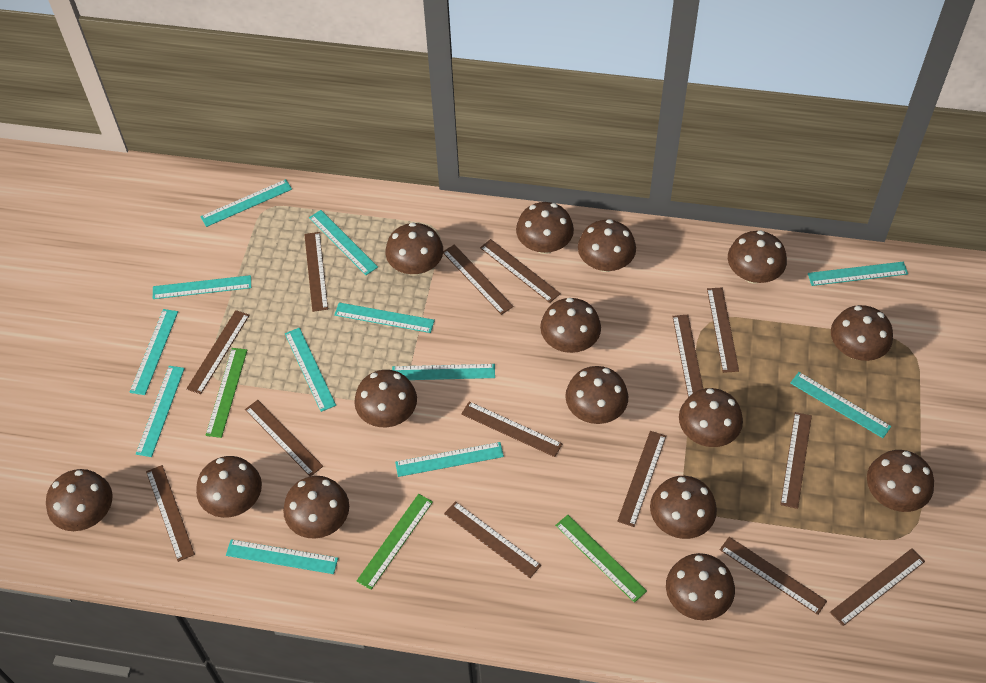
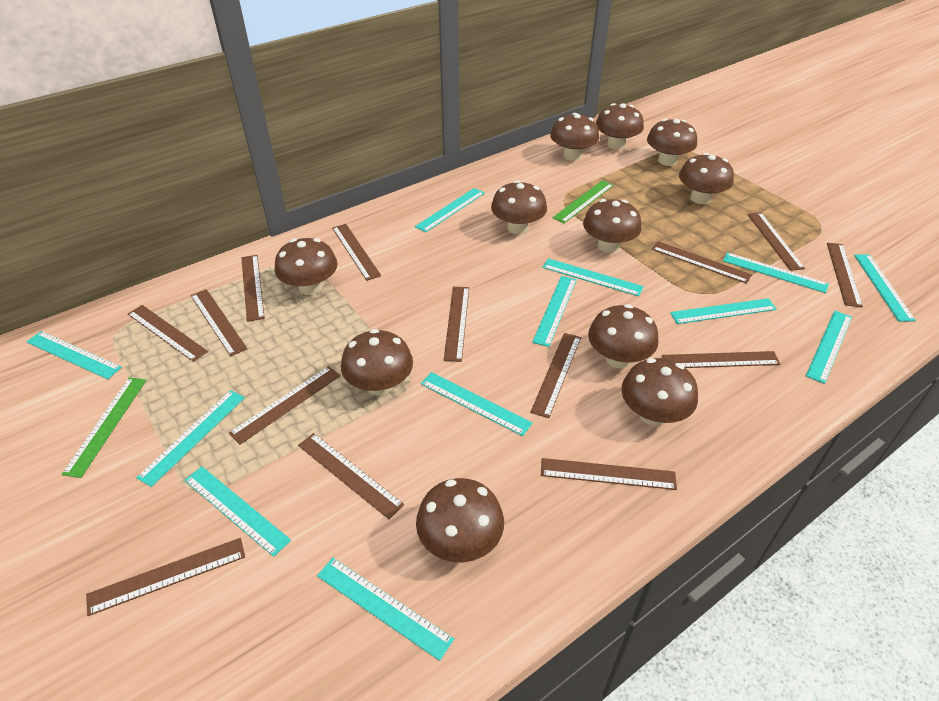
brown mushroom: [46,469,113,531] [196,456,262,518] [283,476,349,539] [354,370,417,427] [385,222,443,275] [516,202,574,254] [540,298,601,353] [565,366,628,424] [578,219,636,272] [650,476,717,539] [666,553,735,620] [679,388,743,447] [728,230,787,284] [831,305,893,361] [867,450,934,512] = 15 -> [275,238,338,295] [341,329,413,395] [416,478,504,563] [491,180,547,234] [550,113,599,160] [583,199,641,253] [588,304,659,368] [596,103,644,150] [622,358,698,426] [647,119,697,166] [679,153,734,204] = 11
green ruler: [205,348,247,438] [357,494,433,590] [555,515,647,603] = 3 -> [62,377,146,478] [552,180,614,223] = 2

